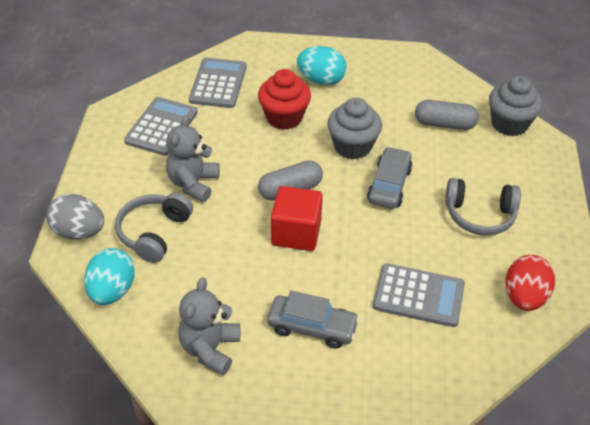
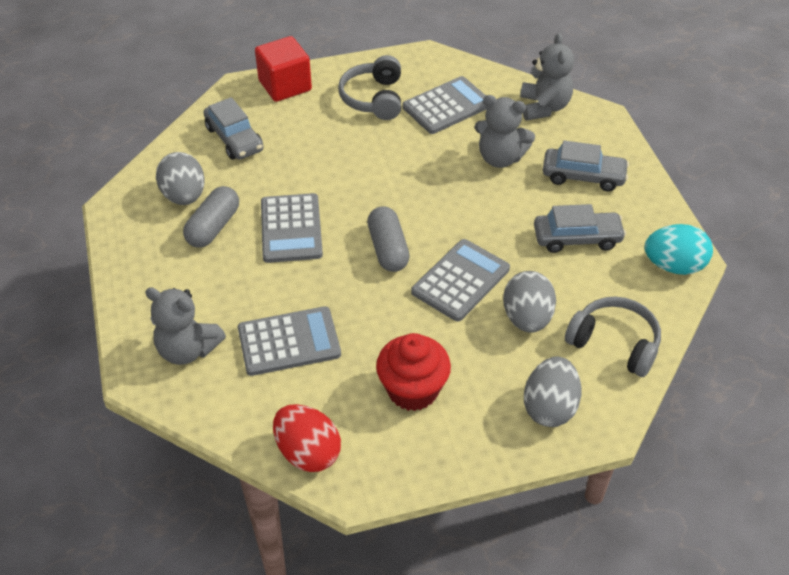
grey calculator: [124,97,198,156] [189,58,247,108] [373,263,465,327] = 3 -> [238,306,341,376] [261,193,323,263] [403,76,487,134] [411,239,510,322] = 4
grey car: [267,290,360,349] [367,147,413,209] = 2 -> [203,97,263,160] [534,204,626,253] [543,141,629,192] = 3
grey cupcake: [327,97,382,159] [489,76,543,136] = 2 -> none = 0
grey egg: [46,194,104,240] = 1 -> [156,152,205,205] [503,271,556,333] [524,357,581,427] = 3
grey teddy bear: [166,115,220,202] [178,278,240,375] = 2 -> [145,287,226,365] [474,95,535,168] [520,33,574,120] = 3
turquoise egg: [84,248,135,305] [297,46,347,85] = 2 -> [645,224,713,275] = 1

